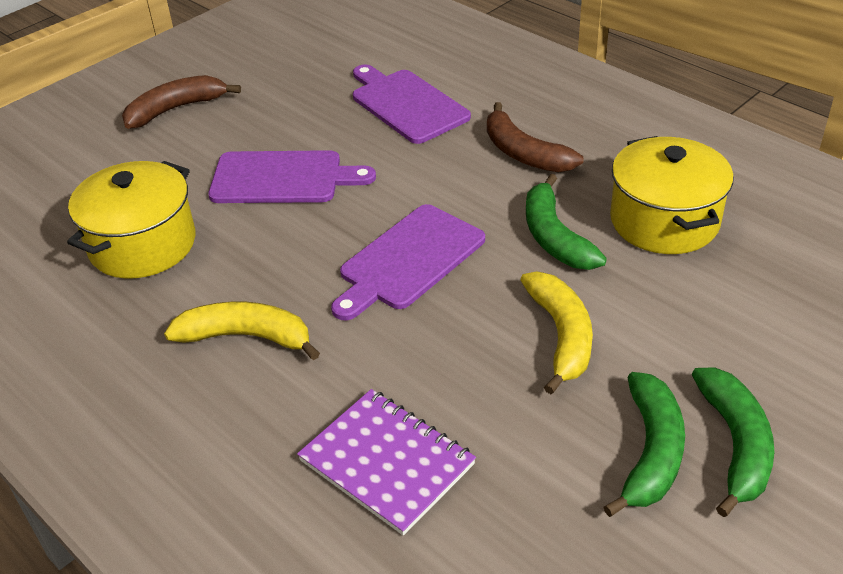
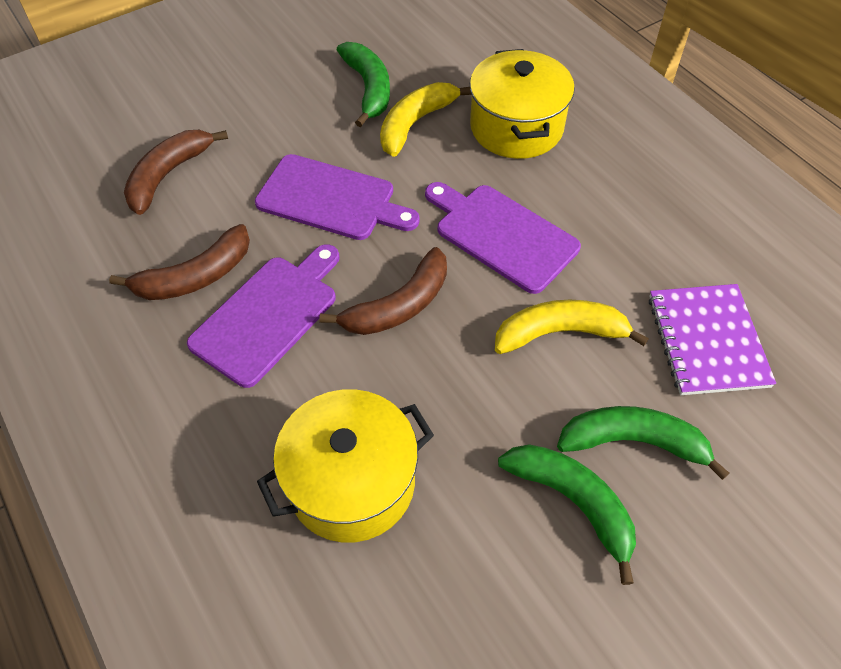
brown banana: [122,75,241,129] [487,102,583,172] = 2 -> [109,224,250,300] [124,130,228,215] [319,247,447,335] = 3

